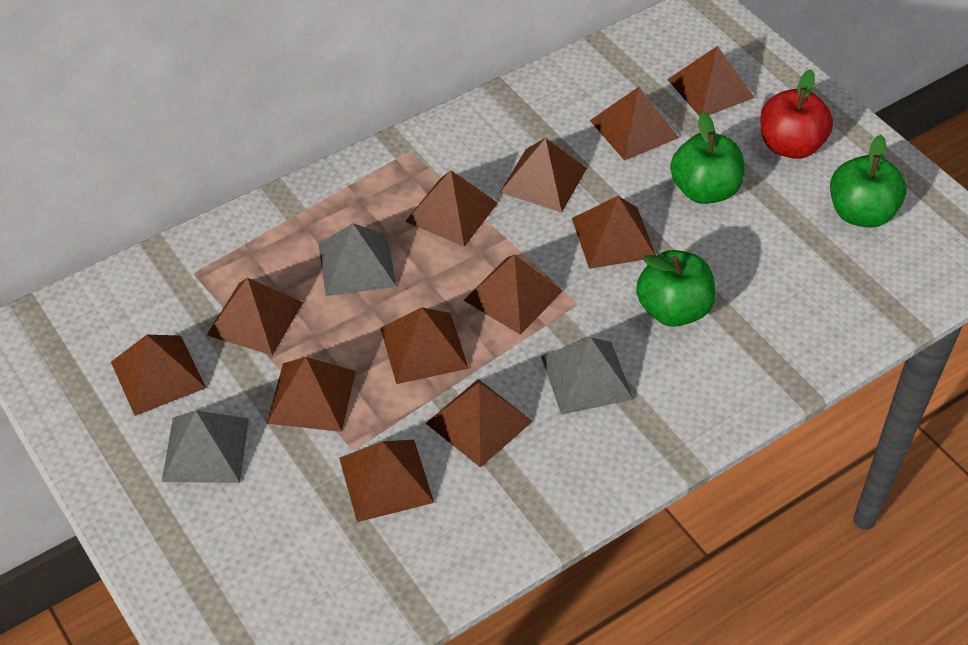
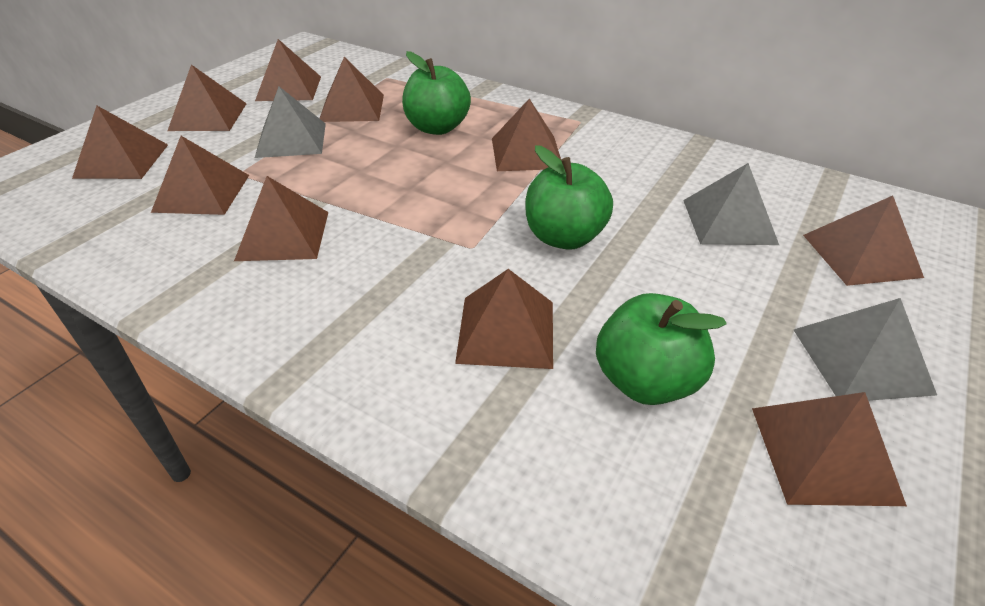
brown pyramid: [111,335,206,416] [207,278,303,355] [267,357,356,432] [339,440,434,522] [380,307,469,384] [405,170,498,247] [426,379,533,468] [463,254,563,335] [500,138,587,213] [572,196,656,269] [590,87,679,161] [667,46,755,115] = 12 -> [72,106,168,179] [151,136,249,215] [168,65,247,131] [234,176,328,261] [255,39,321,101] [319,57,384,122] [455,269,553,369] [492,99,561,171] [752,392,907,506] [803,196,924,286] = 10
red apple: [760,69,833,159] = 1 -> none = 0

